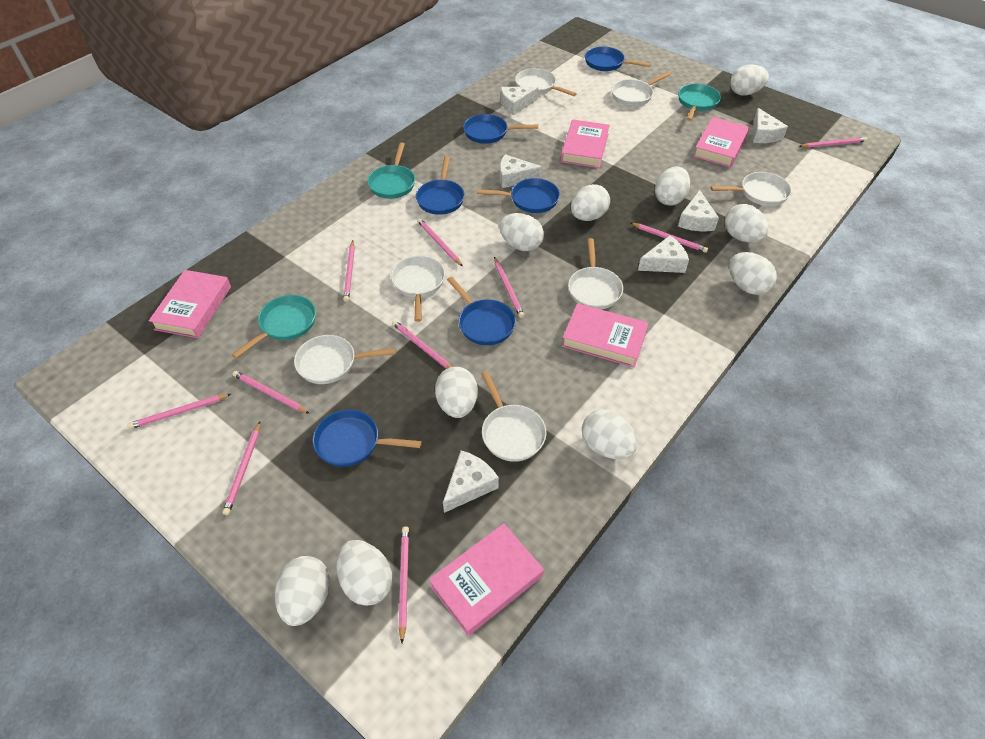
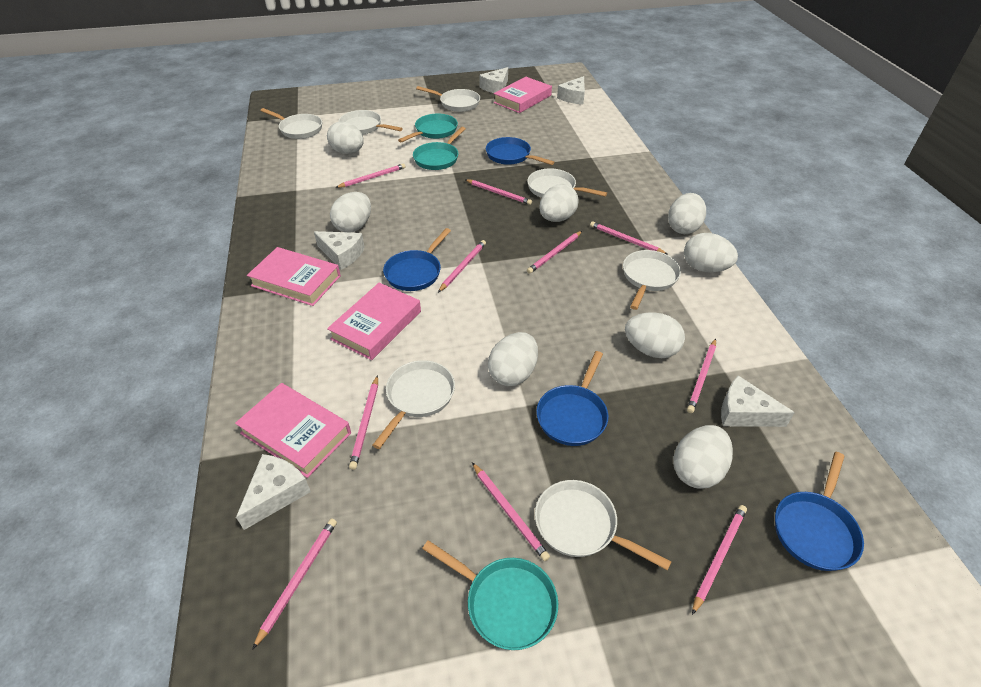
blue pan: [313,410,422,467] [416,156,465,215] [447,277,516,345] [463,114,538,144] [477,178,560,213] [585,47,651,71] = 6 -> [383,228,451,291] [486,137,554,165] [536,351,609,446] [775,452,864,571] = 4
pink book: [149,270,231,338] [429,523,544,636] [561,120,610,168] [562,303,649,368] [693,117,750,167] = 5 -> [235,383,351,478] [247,247,341,306] [327,283,421,360] [494,77,552,113] = 4
white cheese: [443,451,499,513] [500,154,542,188] [501,87,538,115] [638,236,689,273] [678,190,719,231] [753,108,788,143] = 6 -> [236,454,311,530] [314,231,365,270] [479,67,508,93] [557,76,585,104] [721,376,795,427] = 5
white egg: [275,556,330,626] [336,540,392,606] [435,367,478,418] [499,213,544,251] [571,184,610,221] [582,409,637,459] [655,166,690,206] [725,204,769,242] [730,65,769,96] [730,252,777,295] = 10 -> [327,121,364,154] [330,192,371,232] [488,332,538,386] [539,184,579,222] [625,312,685,358] [668,193,706,234] [673,425,733,489] [684,233,738,273] = 8

